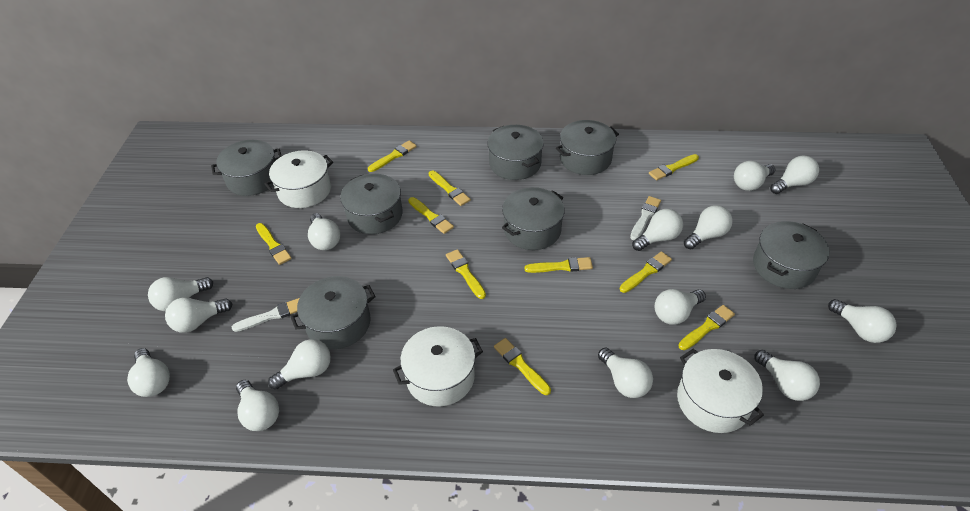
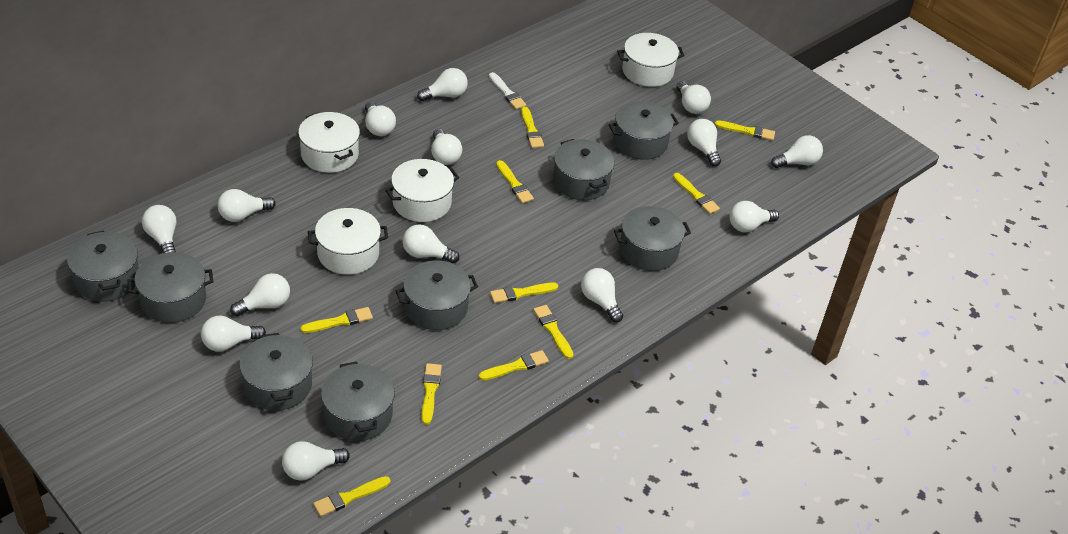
grey pot: [211,140,281,196] [290,276,376,349] [340,174,403,234] [487,125,544,180] [502,187,565,250] [556,120,619,175] [753,221,830,289] = 7 -> [67,231,139,302] [127,252,213,323] [239,333,313,411] [321,361,395,441] [396,260,478,330] [553,139,615,200] [609,101,679,160] [614,206,691,271] = 8
white brush: [232,298,299,332] [630,196,661,240] = 2 -> [489,72,526,110] = 1
white pot: [265,151,333,208] [393,326,483,407] [677,349,764,433] = 3 -> [298,112,360,173] [308,208,388,275] [385,159,459,222] [617,33,685,87] = 4

